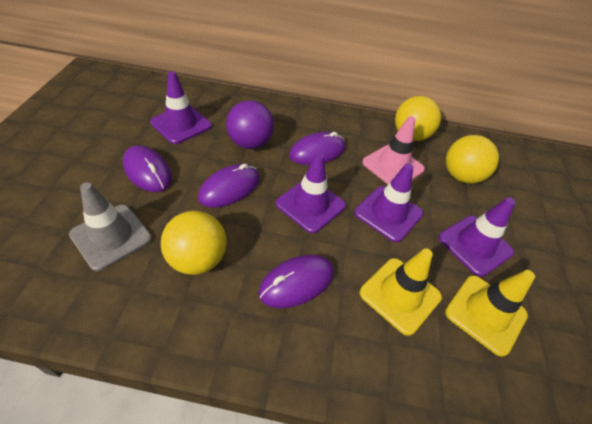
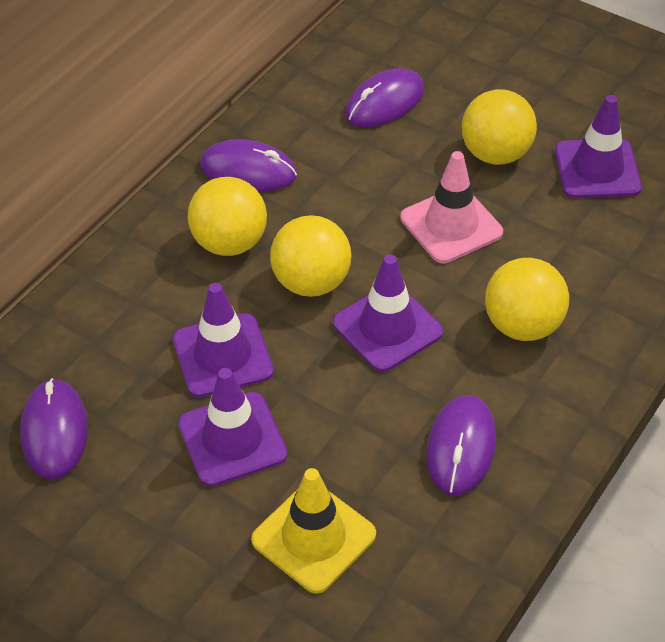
grey traffic cone: [69,182,152,271] = 1 -> none = 0
purple ball: [226,100,274,149] = 1 -> none = 0
yellow ball: [161,211,227,275] [395,96,441,141] [446,135,499,184] = 3 -> [188,177,267,256] [270,215,352,297] [462,89,537,165] [485,258,569,341] = 4
yellow traffic cone: [360,249,442,336] [445,270,535,357] = 2 -> [251,468,376,594] = 1

